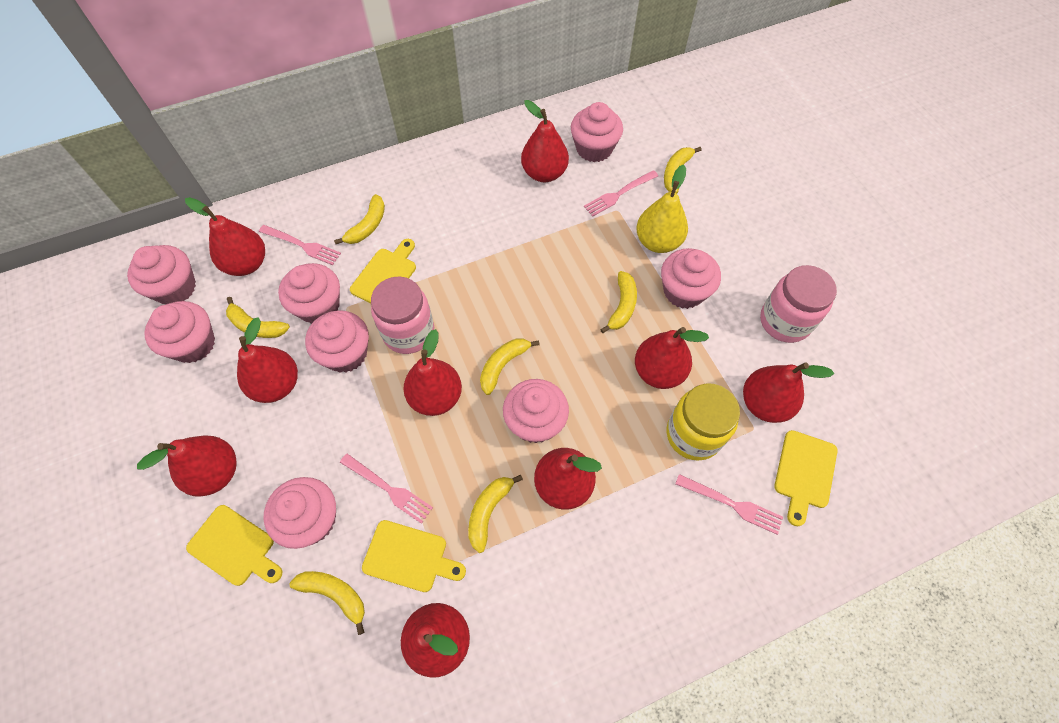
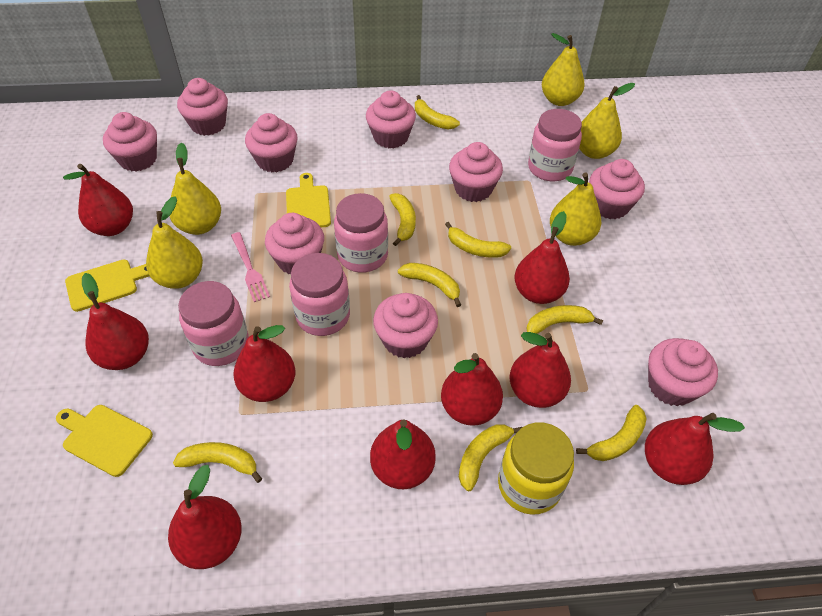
pink cupcake: [127,245,196,304] [144,301,215,363] [263,477,336,549] [278,263,340,324] [305,310,369,373] [503,379,569,443] [571,102,623,162] [661,248,721,309] = 8 -> [103,112,157,172] [177,78,228,136] [245,113,298,172] [265,213,324,274] [366,90,416,149] [373,293,438,358] [449,142,503,202] [589,159,645,219] [648,338,718,406] = 9
pink fork: [259,225,341,265] [340,454,433,524] [584,170,658,216] [675,474,783,535] = 4 -> [231,232,270,302] = 1
pink jar: [371,276,434,354] [760,265,837,343] = 2 -> [178,281,249,366] [289,253,350,336] [334,193,388,273] [528,109,582,181] = 4
yellow banana: [226,297,290,338] [289,571,365,635] [334,194,385,244] [468,475,523,553] [480,339,540,395] [600,271,637,333] [664,147,701,194] = 7 -> [173,442,262,483] [389,193,416,246] [398,263,461,307] [415,95,460,130] [445,222,511,258] [459,424,522,491] [526,305,603,334] [576,405,646,461] = 8
yellow cutting board: [186,505,282,586] [350,239,416,303] [362,520,466,592] [774,430,838,526] = 4 -> [56,405,153,477] [65,260,149,312] [286,173,331,227] = 3
yellow pear: [636,165,688,253] = 1 -> [146,196,203,289] [170,143,221,235] [542,33,584,106] [550,173,601,246] [579,83,635,159] = 5

